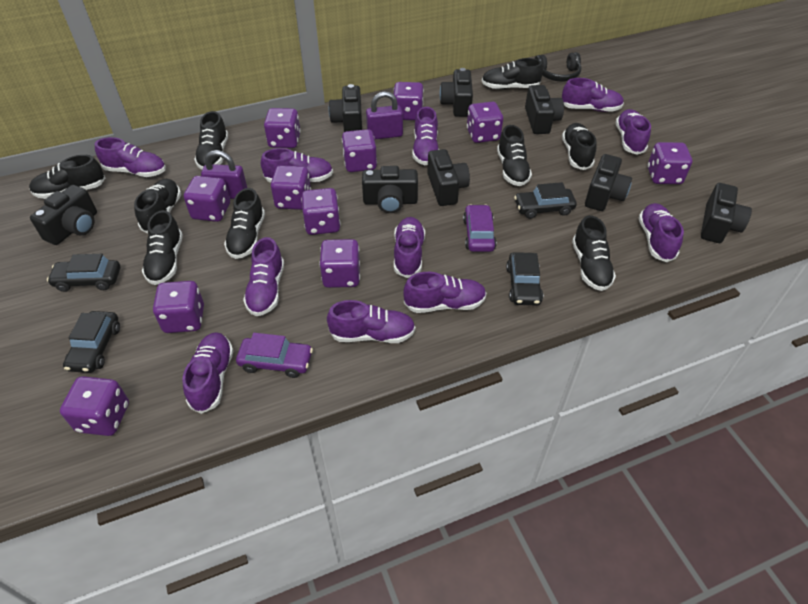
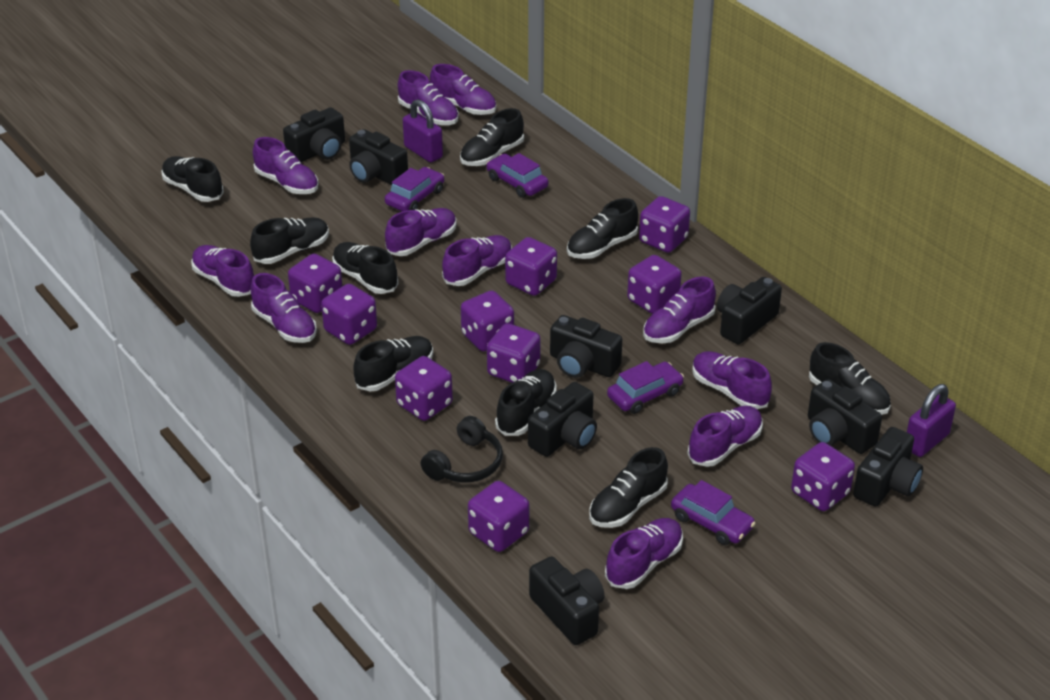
black car: [47,254,120,292] [63,311,120,373] [506,252,543,305] [514,182,577,219] = 4 -> none = 0
purple car: [236,333,313,378] [463,205,497,252] = 2 -> [385,167,444,211] [486,153,548,198] [607,361,684,414] [671,480,756,545] = 4
purple dice: [60,376,129,436] [153,281,204,333] [184,176,230,222] [264,108,301,148] [271,165,311,210] [301,188,340,235] [319,239,360,288] [342,129,377,172] [394,82,424,120] [467,102,503,143] [648,142,692,184] = 11 -> [288,254,342,313] [321,284,377,345] [395,356,453,421] [461,291,514,351] [468,481,529,552] [487,323,540,383] [505,237,557,296] [627,255,682,314] [639,196,690,253] [791,442,855,511] = 10

